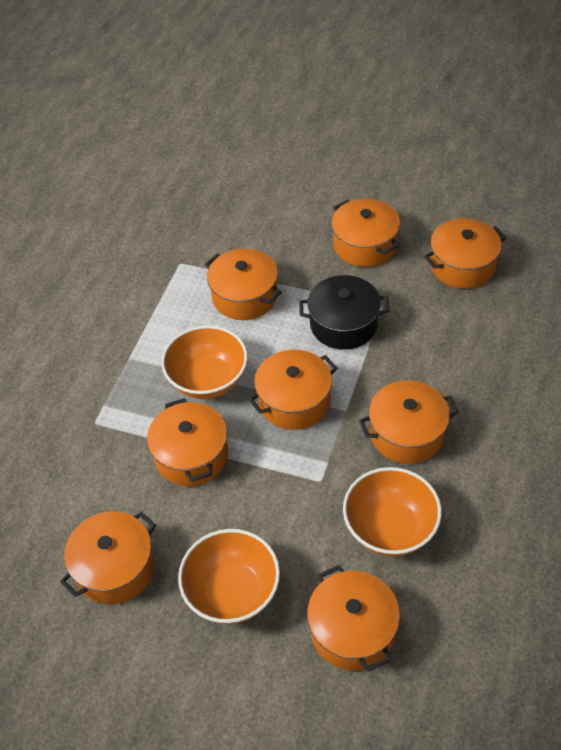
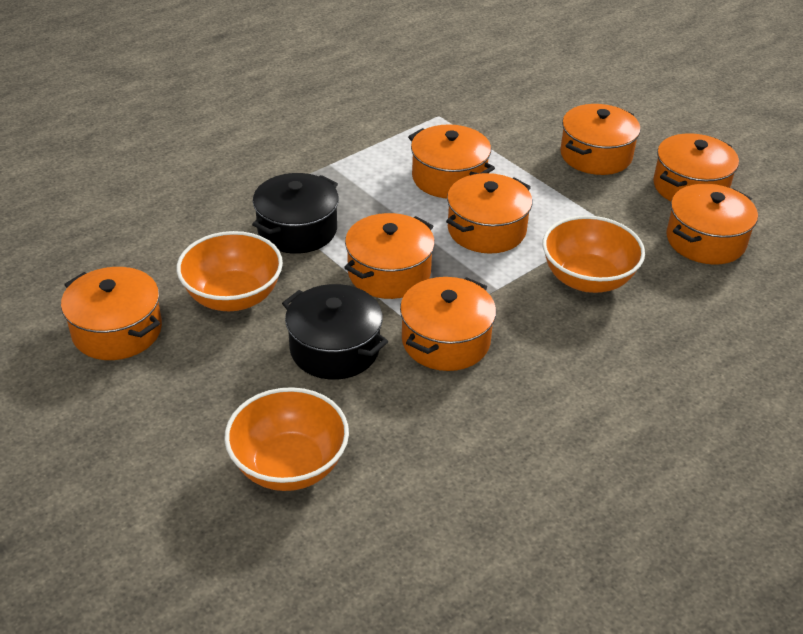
black pot: [299,275,390,350] = 1 -> [252,173,339,254] [282,284,388,380] = 2

